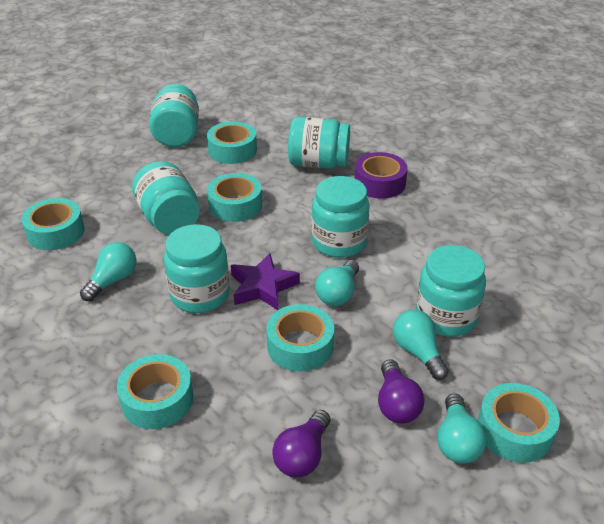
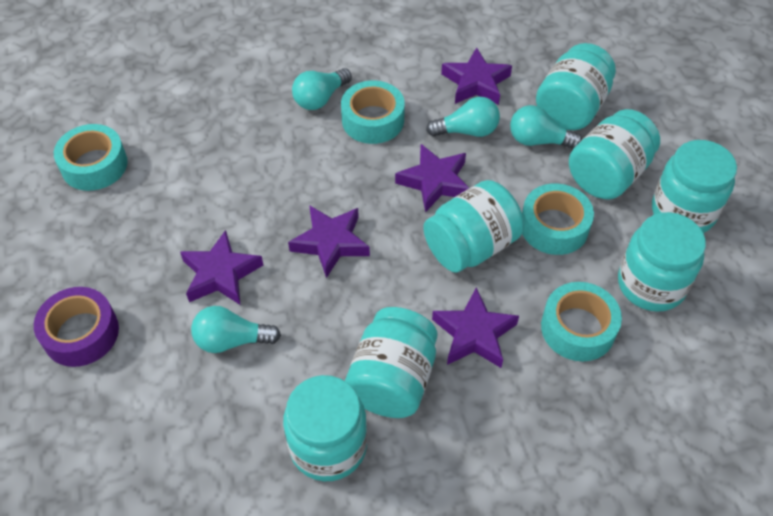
purple light bulb: [272,410,330,478] [378,359,425,424] = 2 -> none = 0
purple star: [231,253,300,310] = 1 -> [180,230,263,305] [288,205,370,278] [395,144,469,212] [432,287,519,368] [441,47,512,105] = 5
turquoise jar: [132,161,200,235] [149,84,199,147] [164,224,230,313] [288,116,350,169] [311,176,370,258] [416,245,486,337] = 6 -> [283,375,367,481] [345,307,438,418] [423,180,524,273] [536,43,616,130] [569,109,660,199] [618,212,706,312] [652,140,737,233] = 7
turquoise tape: [21,198,85,250] [117,354,193,429] [207,121,257,164] [207,173,262,222] [266,304,334,372] [478,383,560,463] = 6 -> [54,124,128,191] [341,80,405,144] [522,183,594,255] [541,282,622,361] = 4

